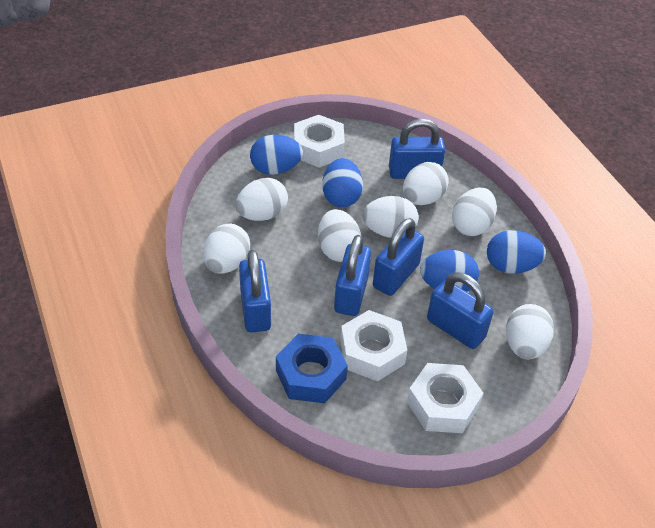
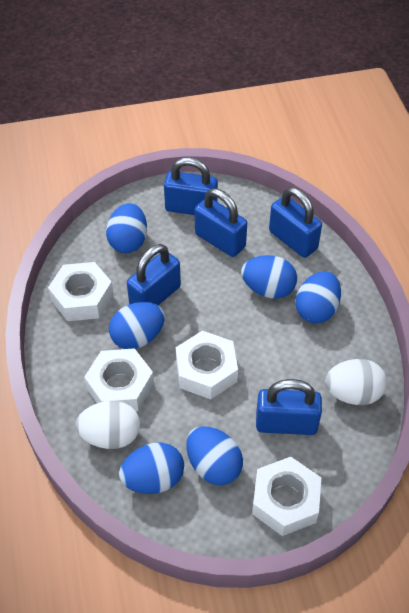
blue egg: [250,135,303,175] [322,158,363,208] [420,250,479,292] [487,230,546,274] = 4 -> [106,203,147,253] [109,302,165,349] [119,442,184,494] [186,426,243,485] [241,255,297,299] [295,271,341,324] = 6
blue nut: [276,334,348,403] = 1 -> none = 0
white egg: [203,224,250,274] [236,178,288,221] [318,209,361,262] [362,196,419,238] [403,162,449,205] [452,188,497,236] [506,304,554,359] = 7 -> [75,401,140,449] [325,359,387,405] = 2
white nut: [294,115,345,168] [340,310,407,381] [407,363,484,433] = 3 -> [48,262,114,321] [84,348,154,411] [176,331,238,399] [252,457,321,536] = 4

